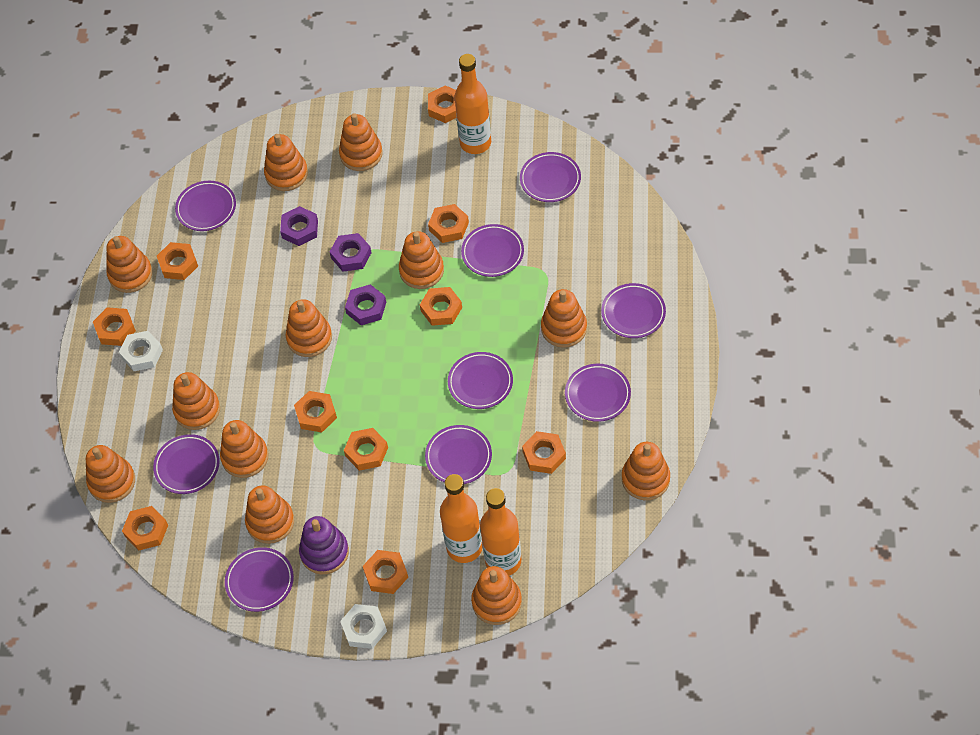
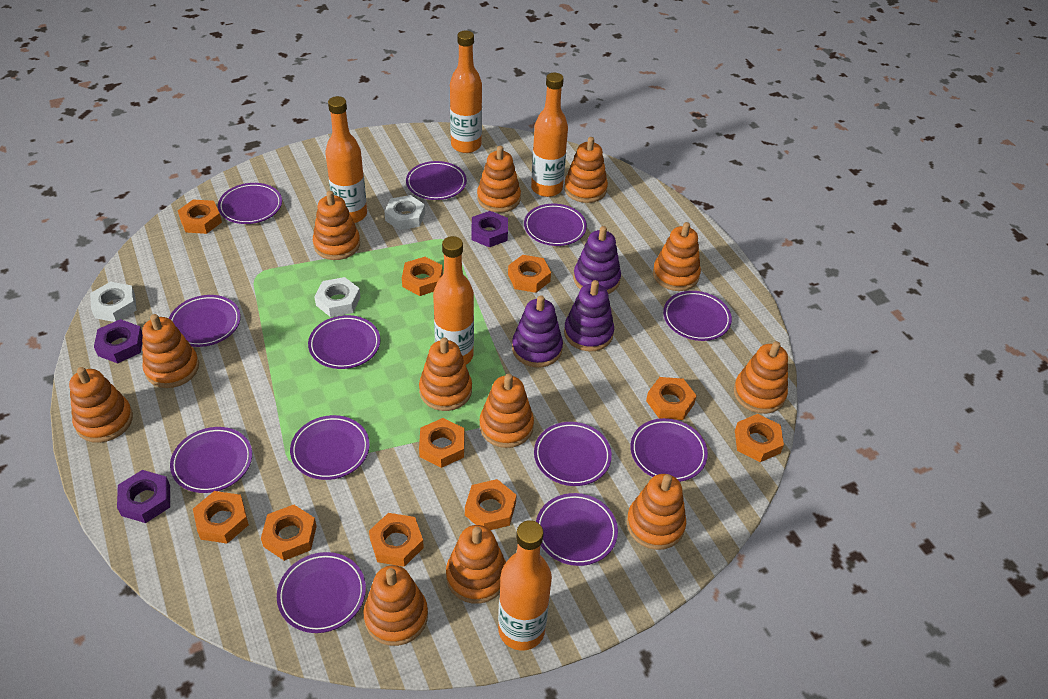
orange bottle: [440,474,483,563] [454,54,491,154] [480,488,521,576] = 3 -> [325,96,367,223] [433,236,474,365] [450,31,482,153] [498,520,552,651] [531,73,568,197] = 5
purple plate: [153,434,220,494] [175,181,236,231] [225,547,294,612] [425,425,492,484] [448,352,513,409] [461,224,524,277] [520,152,581,202] [565,364,631,422] [601,283,666,338] = 9 -> [169,295,241,347] [170,427,252,493] [218,183,282,224] [277,552,366,633] [290,415,370,480] [308,315,380,369] [406,161,467,200] [524,204,587,246] [534,422,612,486] [536,493,618,566] [630,418,708,482] [663,291,732,341] = 12
purple stacking toy: [299,516,349,574] = 1 -> [512,295,563,367] [564,280,614,351] [573,226,621,294] = 3
white nut: [119,331,163,371] [340,604,387,649] = 2 -> [90,282,137,322] [314,277,361,317] [384,195,425,230] = 3

